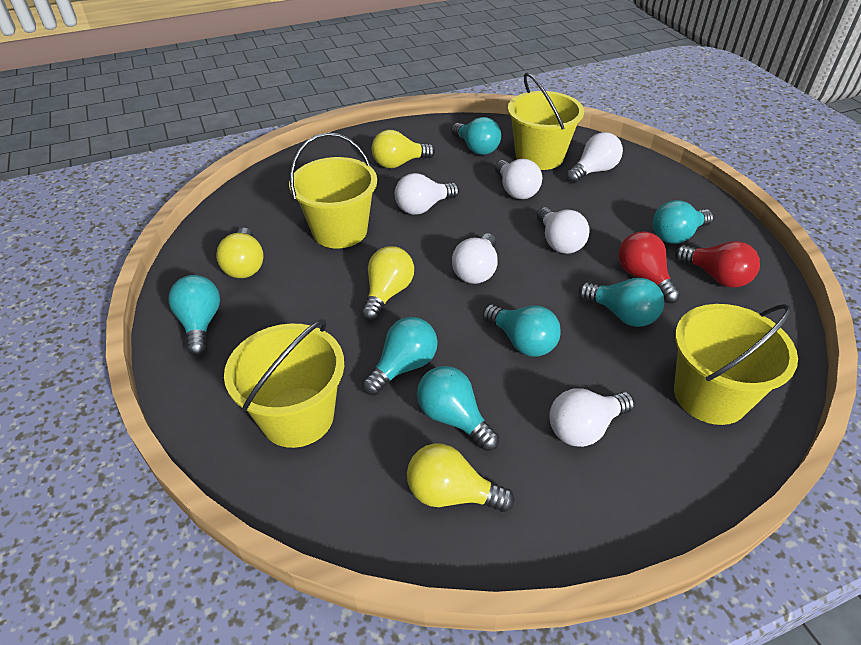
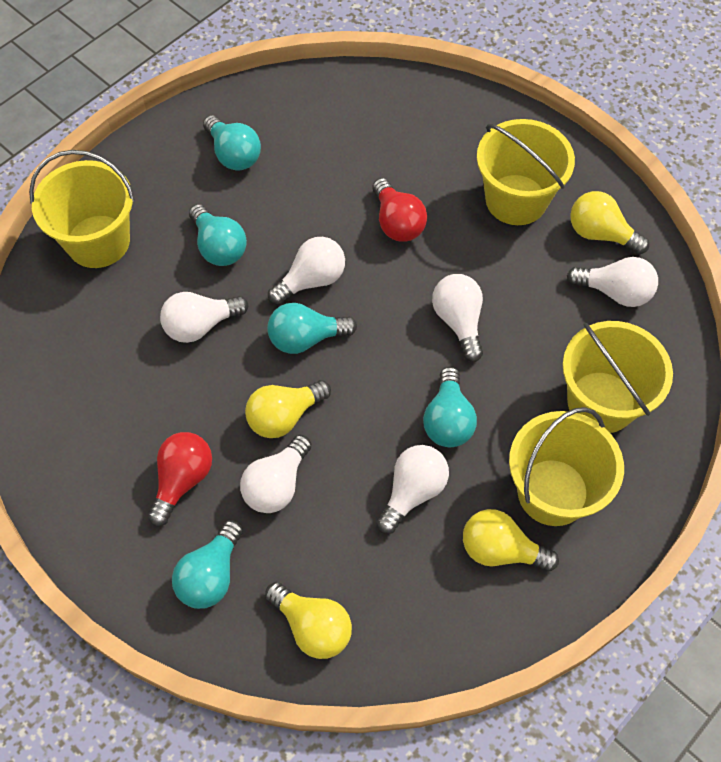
turquoise light bulb: [168,275,220,356] [362,317,438,395] [417,366,500,451] [451,117,501,155] [483,304,561,357] [579,278,664,327] [653,200,713,244] = 7 -> [172,520,243,609] [189,204,247,266] [203,115,261,171] [267,303,357,354] [423,367,477,447] = 5

